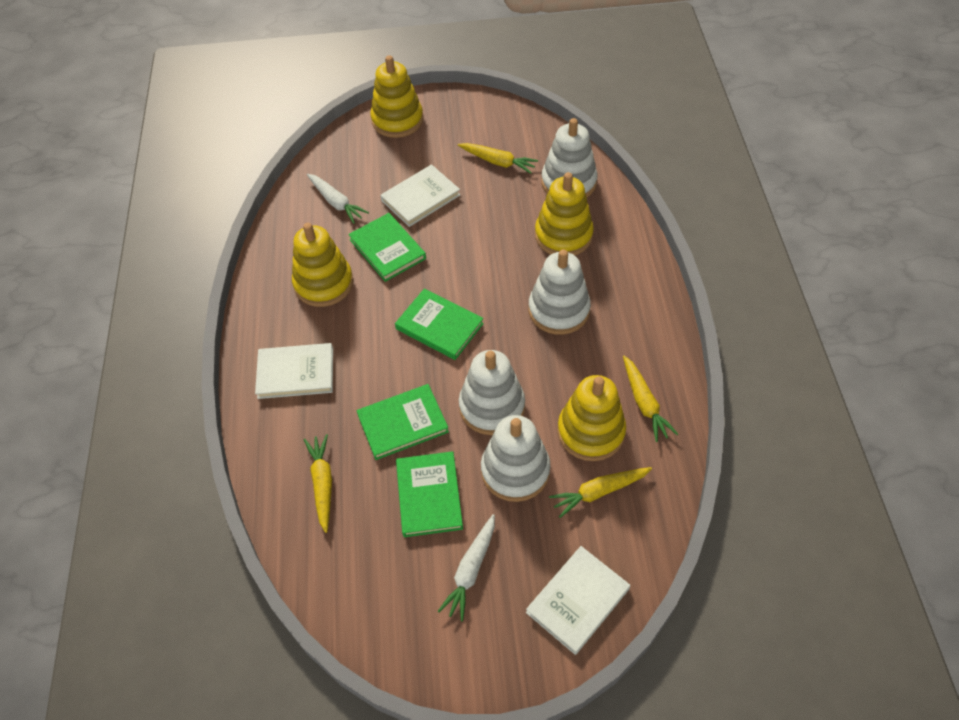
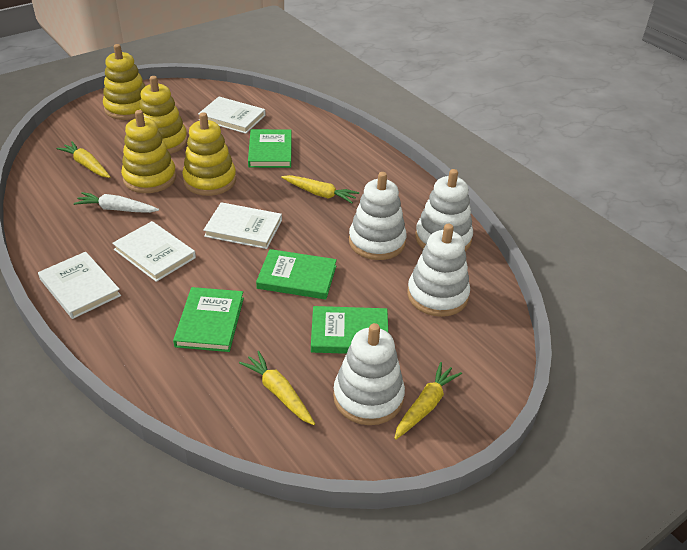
white book: [255,343,333,399] [380,164,460,227] [526,546,630,655] = 3 -> [38,252,121,319] [112,221,196,282] [198,97,265,134] [203,202,282,249] = 4
white carrot: [307,174,369,224] [438,514,495,621] = 2 -> [74,192,159,213] = 1

